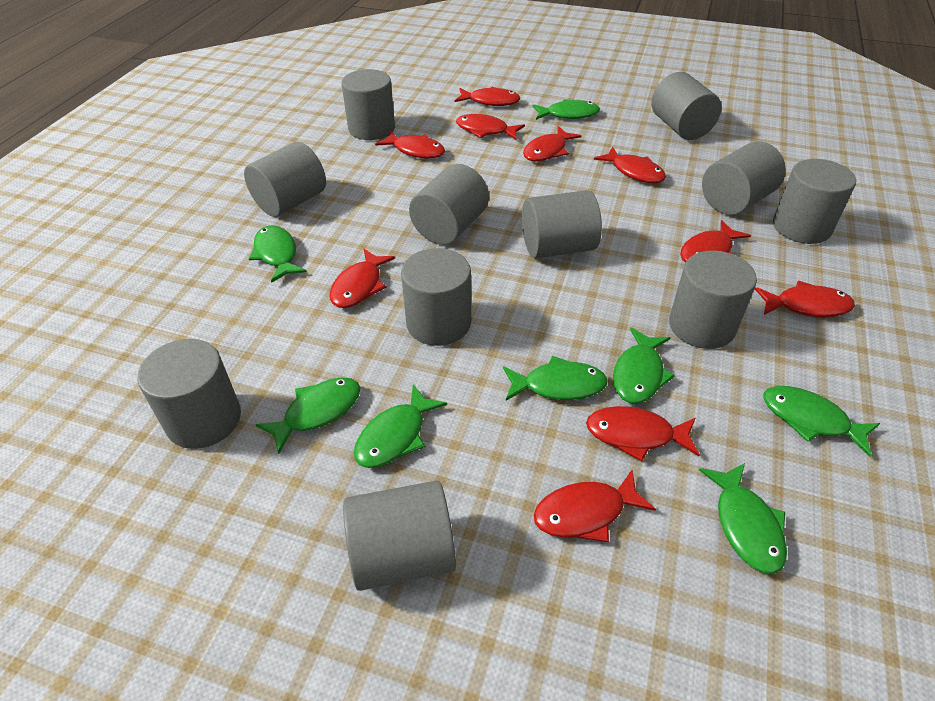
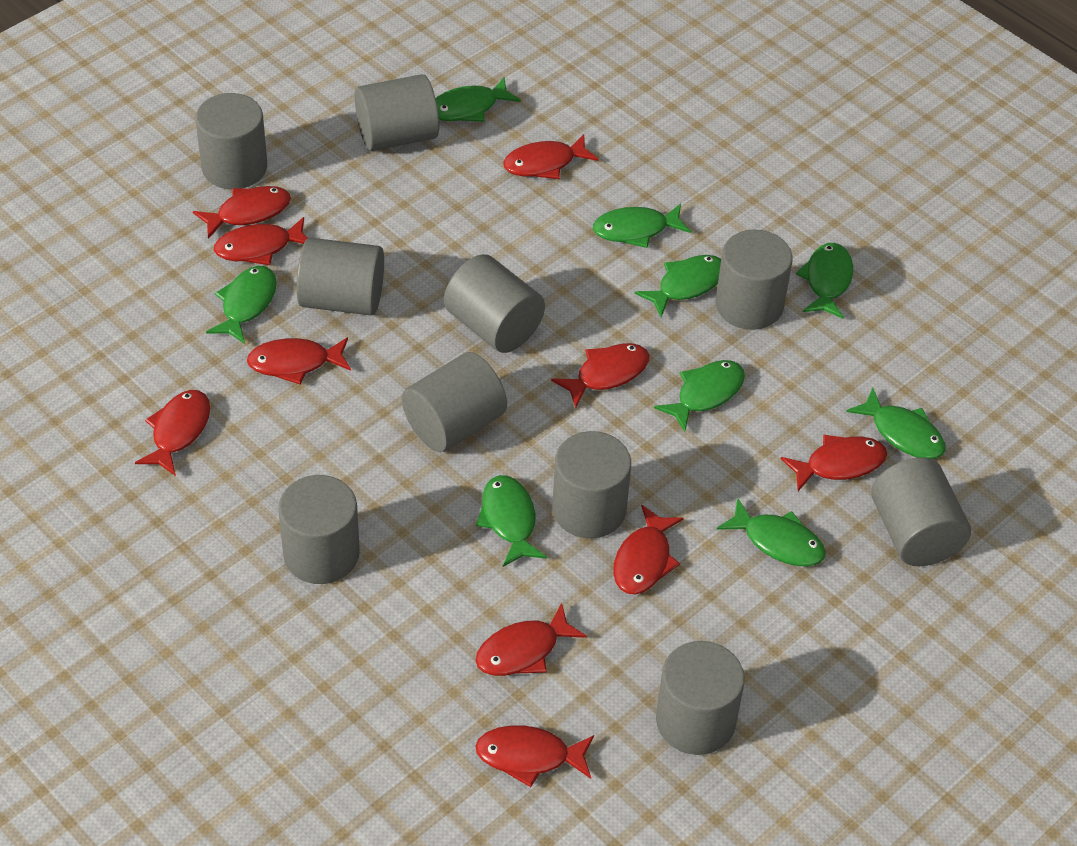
green fish: [249,225,307,283] [255,377,360,454] [354,384,447,468] [503,356,608,401] [533,99,600,120] [613,327,675,404] [699,463,787,574] [764,386,880,457] = 8 -> [206,266,277,344] [436,77,521,122] [476,475,547,567] [593,203,691,248] [635,255,721,317] [654,360,745,432] [717,498,826,566] [796,243,853,319] [846,388,946,459] = 9
grey cylinder: [137,339,241,449] [244,142,326,217] [342,69,395,140] [343,481,456,591] [401,248,471,346] [409,164,489,245] [522,190,602,258] [651,72,722,140] [669,250,757,349] [702,141,786,215] [773,159,856,244] = 11 -> [195,93,267,189] [278,475,360,584] [297,238,384,316] [355,74,439,151] [402,352,507,452] [444,254,545,353] [552,431,631,539] [656,641,745,755] [716,229,792,330] [871,457,971,567] = 10

